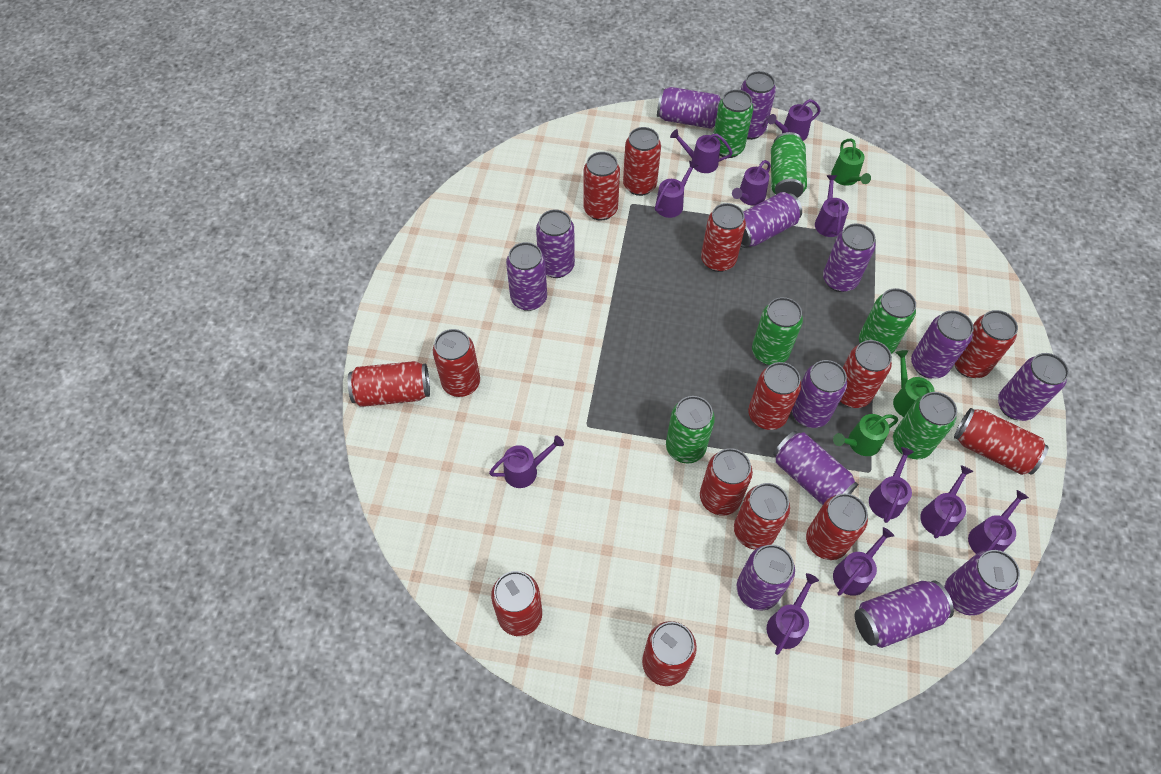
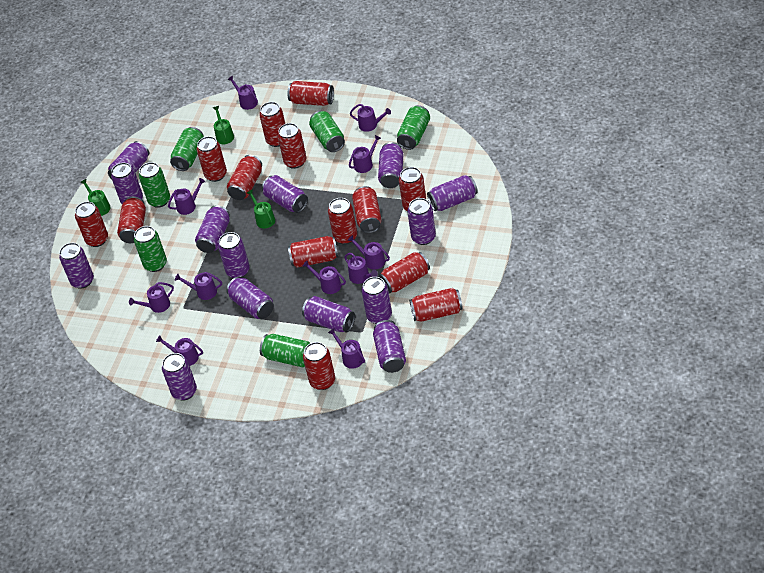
purple can: [506,242,547,311] [536,209,575,278] [657,87,721,129] [737,545,795,610] [741,71,776,140] [741,192,802,248] [773,431,858,505] [792,360,847,428] [823,223,875,292] [855,580,954,648] [911,310,974,379] [944,550,1020,616] [998,353,1069,421] = 13 -> [59,243,94,289] [108,141,150,180] [111,163,143,204] [162,353,197,401] [195,205,230,253] [218,232,250,278] [226,277,274,319] [262,175,308,213] [302,296,355,333] [362,277,392,324] [373,320,406,373] [378,142,403,188] [407,198,436,245] [427,175,478,211] = 14

